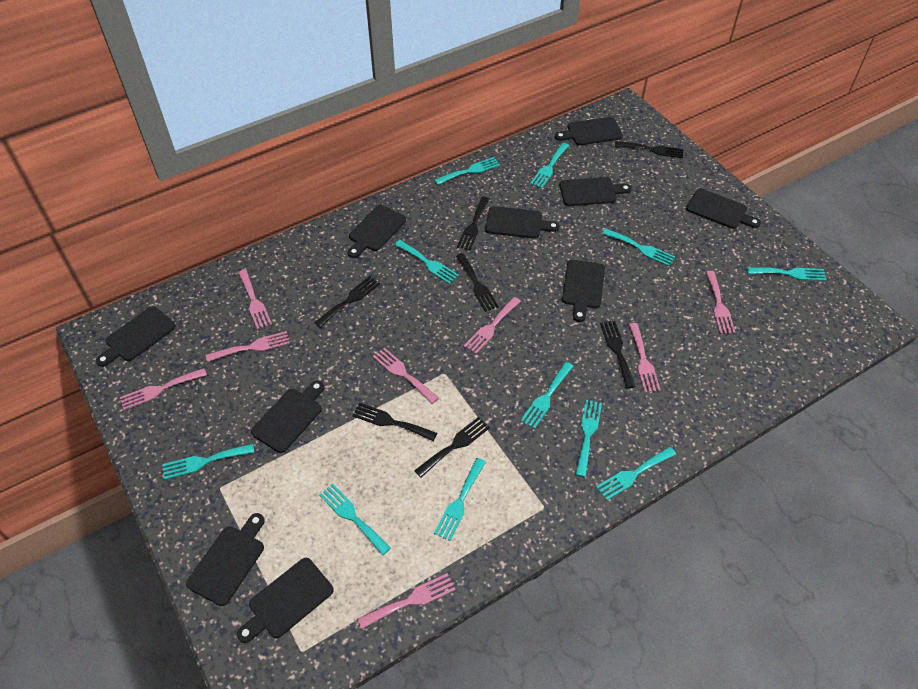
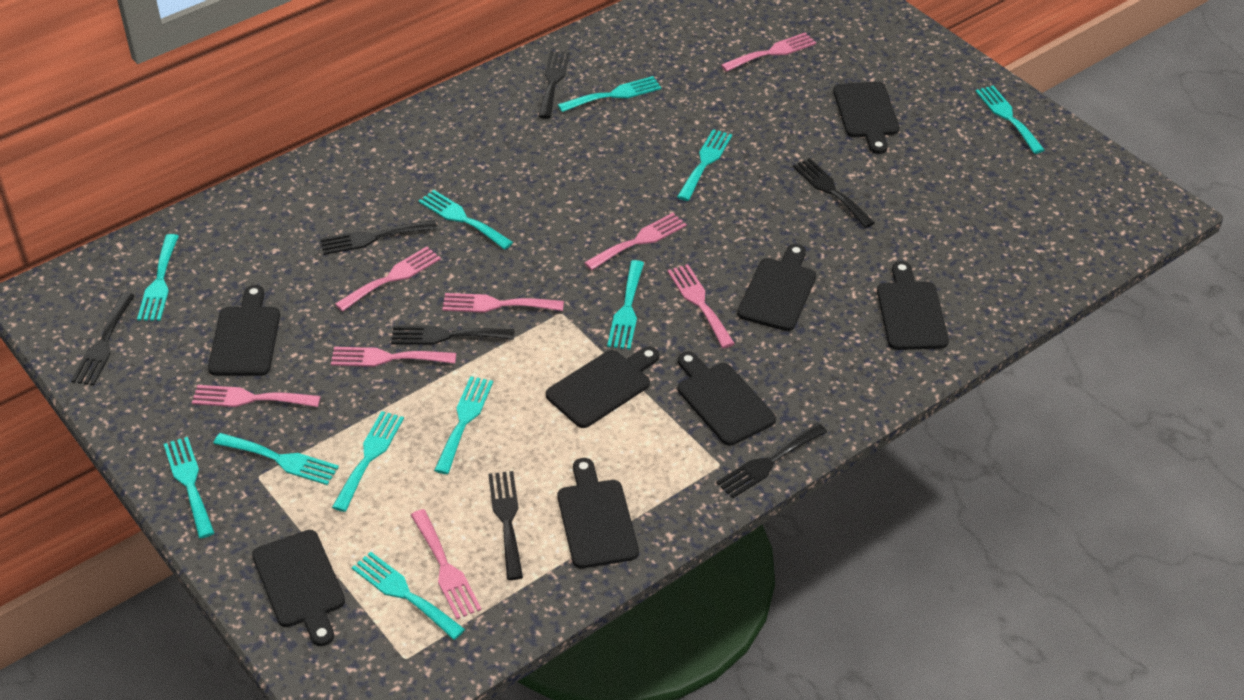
black cutting board: [96,306,176,367] [186,513,265,606] [237,558,334,643] [251,380,324,453] [348,205,406,258] [485,206,560,239] [555,117,623,146] [559,177,632,206] [562,260,605,322] [686,189,761,229] = 10 -> [208,285,280,376] [252,530,345,646] [546,347,659,428] [557,458,639,569] [678,351,776,445] [737,244,816,331] [833,81,899,154] [877,261,949,350] = 8

